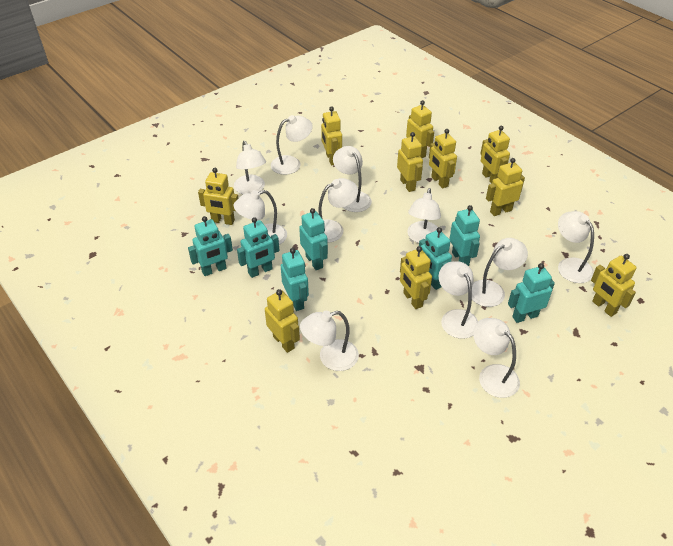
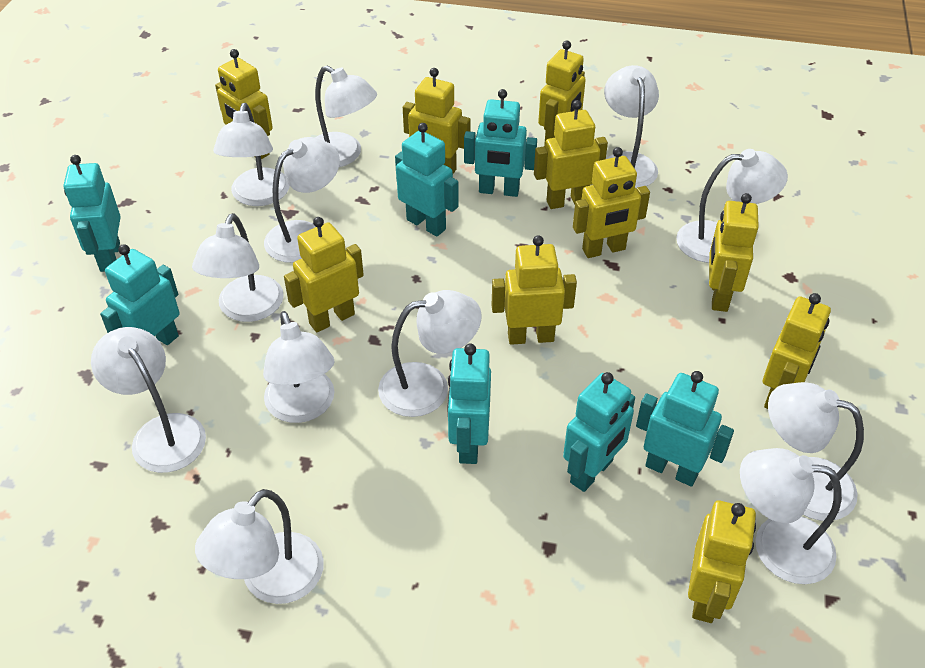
white lamp: [234,141,266,194] [234,190,287,245] [271,115,313,175] [300,311,359,371] [318,178,358,243] [333,146,372,212] [407,188,441,243] [439,261,478,339] [472,238,528,307] [473,318,520,398] [558,211,594,283] = 11 -> [91,327,206,473] [192,213,284,322] [195,489,324,604] [213,103,289,206] [263,311,335,423] [264,137,340,263] [315,66,377,167] [378,290,482,417] [604,65,659,188] [676,149,788,263] [740,448,842,584] [768,382,864,521] = 12

